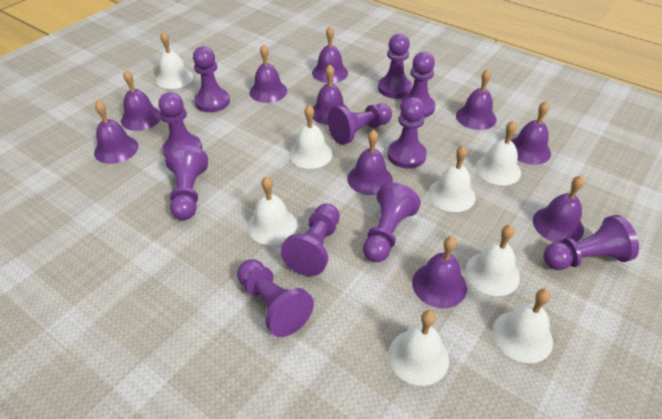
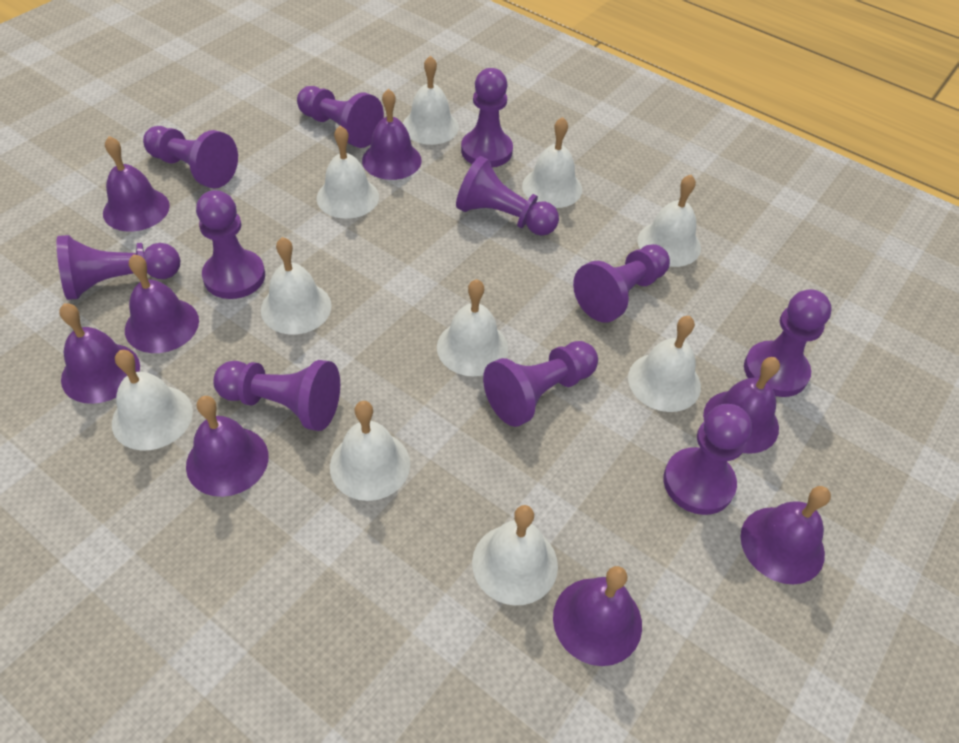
purple bell: [94,100,138,164] [121,70,161,131] [249,44,287,103] [312,27,348,83] [313,65,349,125] [347,130,393,195] [412,236,467,308] [456,69,497,130] [510,101,551,165] [533,175,584,243] = 10 -> [60,303,140,404] [103,136,170,232] [125,254,199,353] [186,396,269,497] [362,89,422,180] [553,566,642,666] [703,357,780,454] [741,486,831,584] = 8
white bell: [156,32,193,89] [248,176,297,245] [289,105,333,169] [388,310,449,386] [428,145,476,212] [465,225,520,296] [476,120,521,185] [493,289,553,363] = 8 -> [112,350,193,451] [261,237,332,335] [317,125,379,219] [330,401,410,501] [403,56,459,145] [437,279,508,376] [472,505,558,605] [522,117,582,208] [628,316,701,412] [638,175,701,267] = 10

